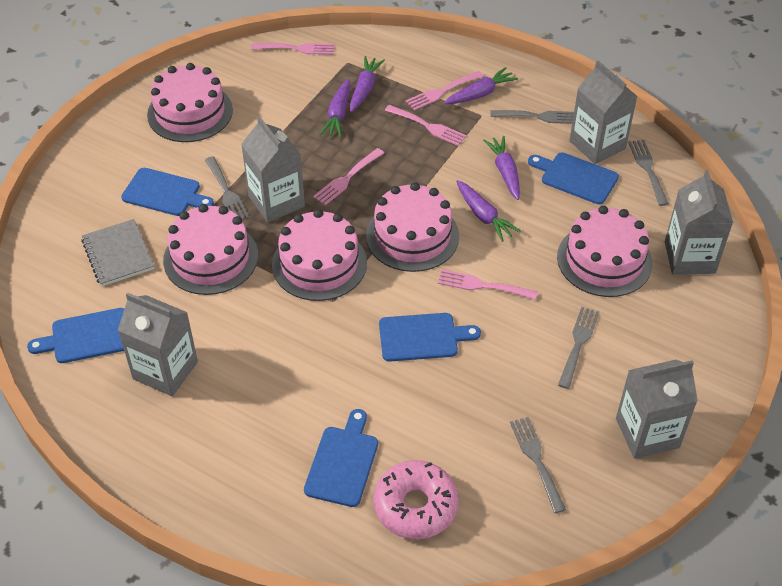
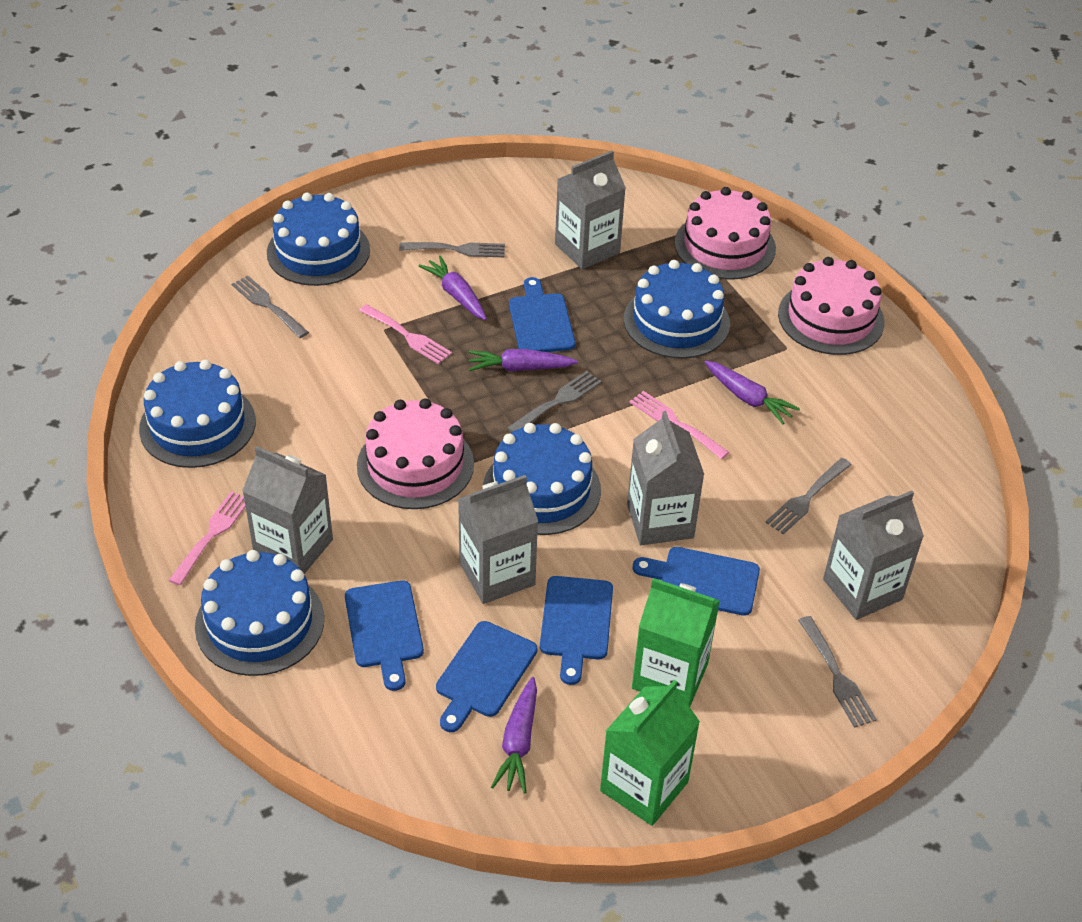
blue cake: none = 0 -> [139,360,256,468] [195,550,324,676] [267,193,370,286] [483,423,601,535] [624,260,730,359] = 5
green carton: none = 0 -> [600,680,700,826] [632,578,720,707] = 2
grey notebook: [81,219,154,286] = 1 -> none = 0
pink cake: [147,63,233,142] [163,204,258,295] [272,209,367,301] [366,182,459,272] [557,206,653,297] = 5 -> [357,398,474,509] [674,187,776,279] [778,257,884,355] = 3
pink donut: [373,460,459,539] = 1 -> none = 0
pink fork: [251,43,335,55] [313,148,384,205] [385,105,467,146] [406,71,483,111] [438,269,538,300] = 5 -> [169,491,245,585] [359,304,452,364] [629,391,729,459] = 3
purple carrot: [320,79,351,138] [350,56,385,112] [444,67,518,104] [456,180,521,242] [483,136,520,200] = 5 -> [418,256,487,320] [468,349,578,372] [491,677,537,794] [705,361,800,424] = 4

